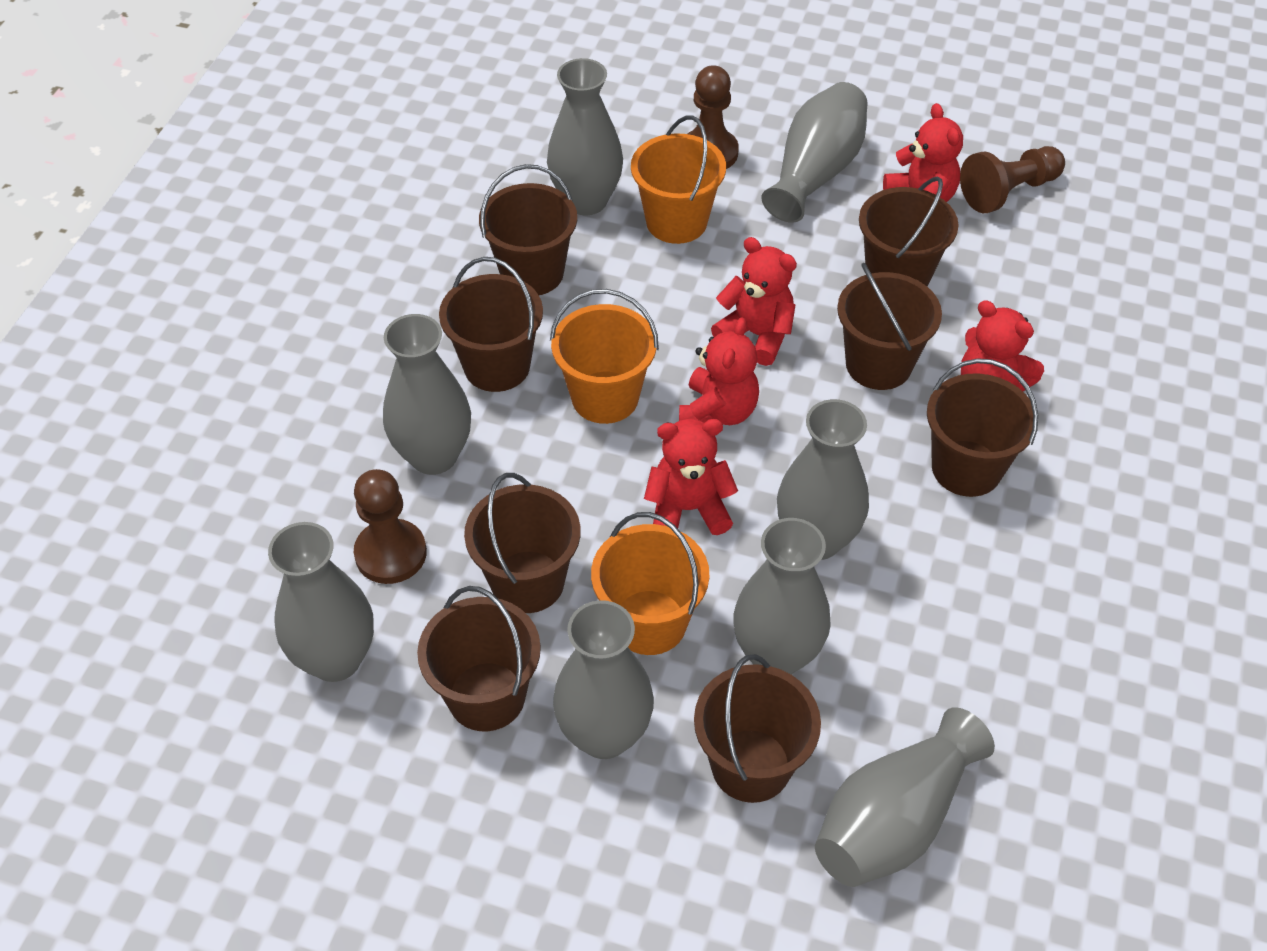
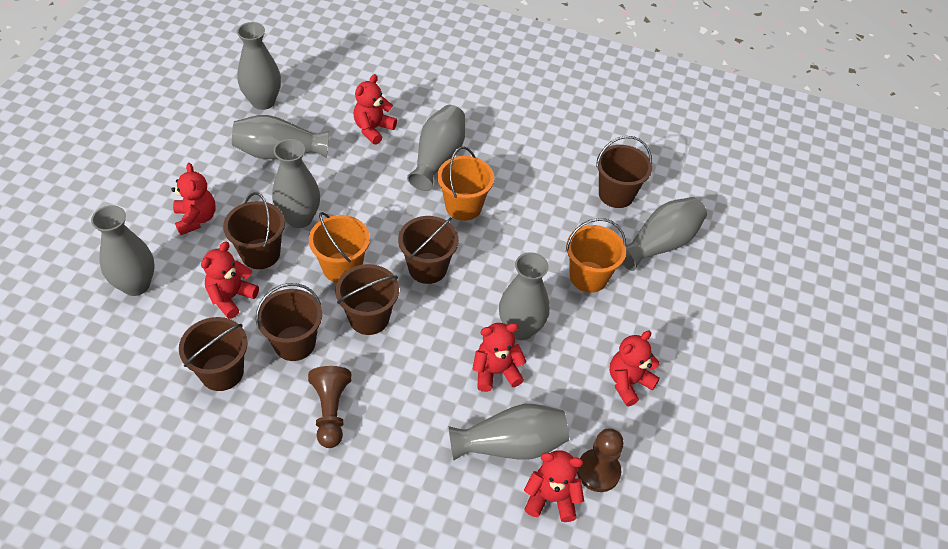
brown bucket: [417,586,541,732] [439,257,543,392] [464,473,581,613] [479,164,577,295] [694,654,821,803] [837,263,942,390] [859,176,958,287] [927,358,1038,497] = 8 -> [179,317,248,391] [223,192,285,269] [256,283,322,361] [335,264,399,335] [398,216,459,284] [596,136,652,208] = 6
brown pawn: [354,469,427,584] [688,65,739,169] [960,146,1065,213] = 3 -> [308,366,351,448] [577,428,624,492] = 2
red teddy bear: [644,419,738,535] [679,317,759,425] [711,237,797,366] [883,103,963,202] [961,300,1044,391] = 5 -> [171,163,216,235] [201,241,259,319] [353,74,397,145] [472,323,527,392] [524,450,584,522] [610,331,660,406] = 6

